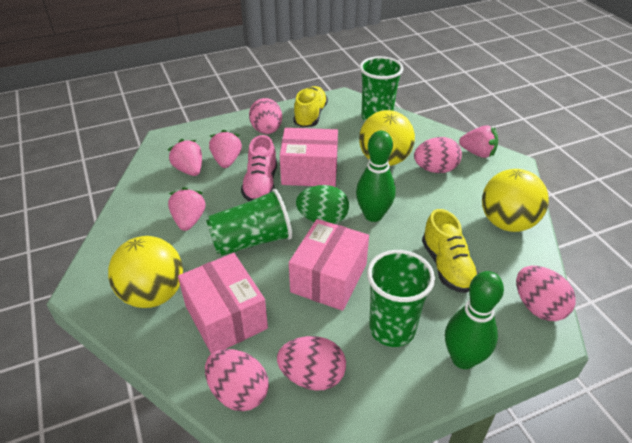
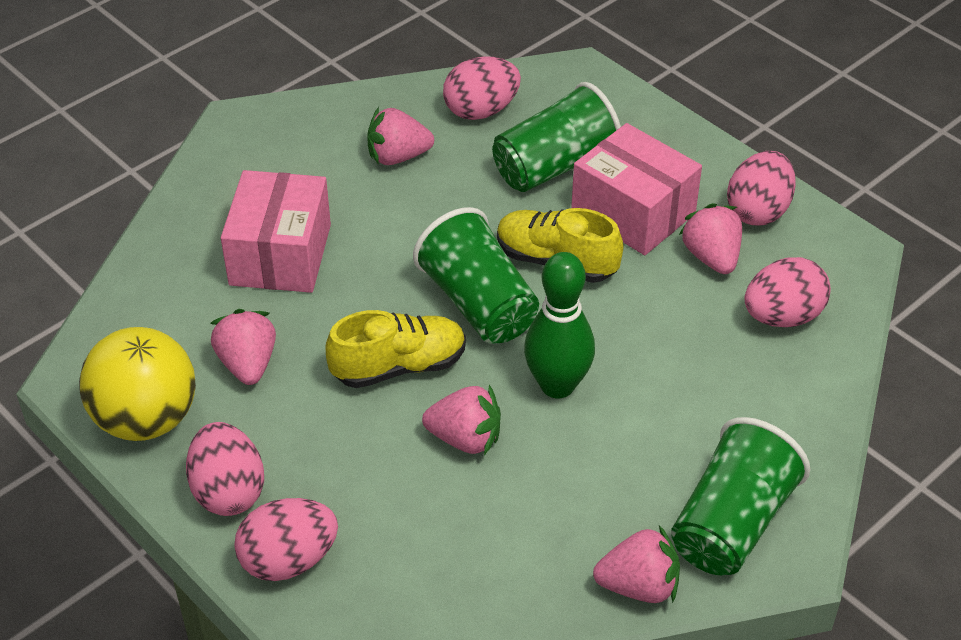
green bowling pin: [356,131,396,222] [445,271,504,369] = 2 -> [524,252,595,398] = 1
green egg: [296,185,349,224] = 1 -> none = 0
pink box: [178,253,268,354] [280,128,338,187] [289,219,369,311] = 3 -> [221,170,331,293] [571,123,702,255] = 2
pink shoe: [241,135,277,201] = 1 -> none = 0
pink strawberry: [168,139,202,176] [168,187,206,231] [209,129,242,168] [459,125,498,158] = 4 -> [211,309,276,385] [367,107,434,165] [422,385,501,455] [593,525,680,603] [679,203,742,274] = 5
yellow ball: [108,236,183,308] [359,110,415,166] [482,169,549,232] = 3 -> [79,327,196,441] = 1

